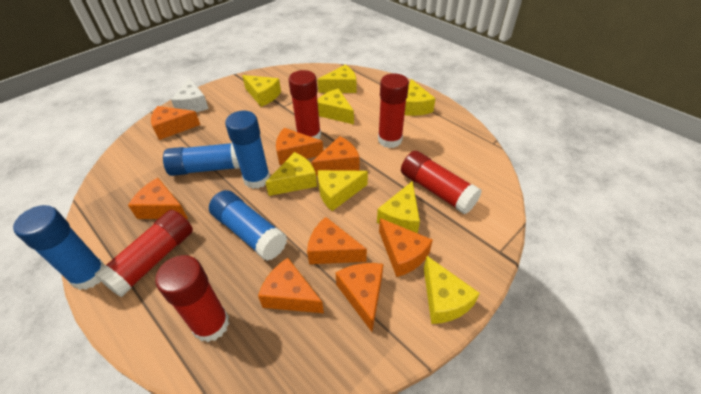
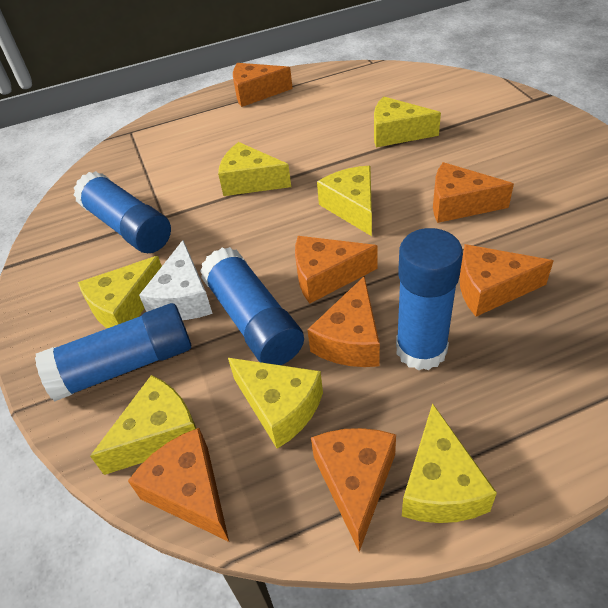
orange cheese: [128,178,188,219] [151,106,200,140] [258,258,324,313] [276,128,323,165] [307,217,367,264] [311,136,360,176] [336,263,383,332] [379,218,433,277] = 8 -> [128,428,229,542] [233,63,293,107] [295,236,378,304] [307,276,380,367] [311,428,396,552] [433,162,514,223] [459,244,553,317] = 7
red glue stick: [94,210,193,297] [155,255,229,342] [288,70,321,139] [378,73,409,148] [401,151,482,214] = 5 -> none = 0
yellow cheese: [242,75,281,107] [265,152,317,196] [317,65,356,93] [317,88,354,124] [318,170,368,211] [377,181,420,233] [405,79,436,116] [424,256,480,324] = 8 -> [78,256,162,328] [90,375,197,475] [218,142,291,196] [228,358,323,449] [317,166,372,236] [374,96,441,147] [402,403,497,523] = 7

